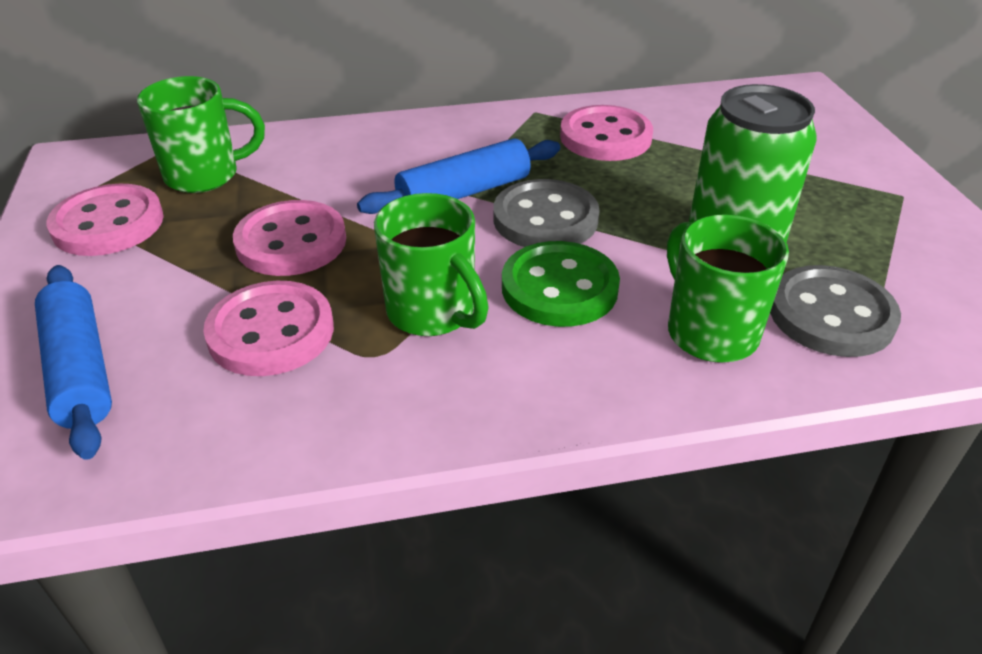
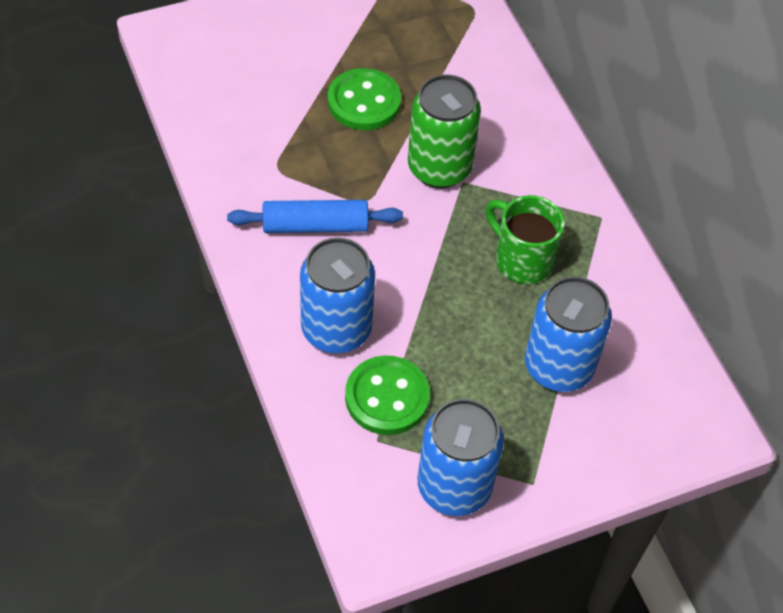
blue can: none = 0 -> [300,237,375,353] [418,399,504,516] [525,277,612,392] = 3
blue rolling pin: [35,265,112,460] [357,138,560,214] = 2 -> [227,200,403,233] = 1
green button: [502,241,620,327] = 1 -> [328,68,401,130] [345,355,430,435] = 2
green mug: [137,76,265,193] [374,193,489,336] [667,214,789,363] = 3 -> [486,195,565,284] = 1
grey button: [493,179,600,247] [770,265,901,357] = 2 -> none = 0
pink button: [47,184,164,256] [203,281,334,376] [233,200,346,276] [560,105,653,161] = 4 -> none = 0

